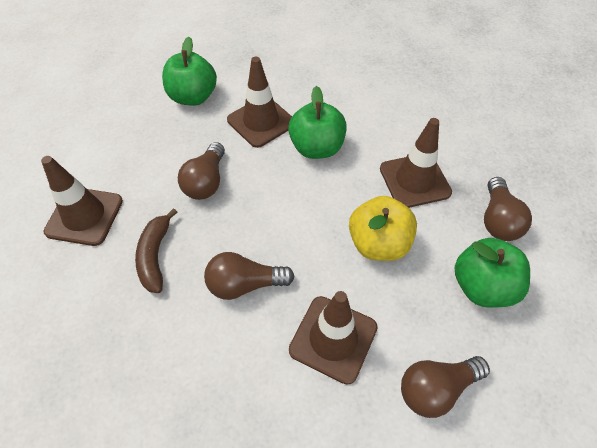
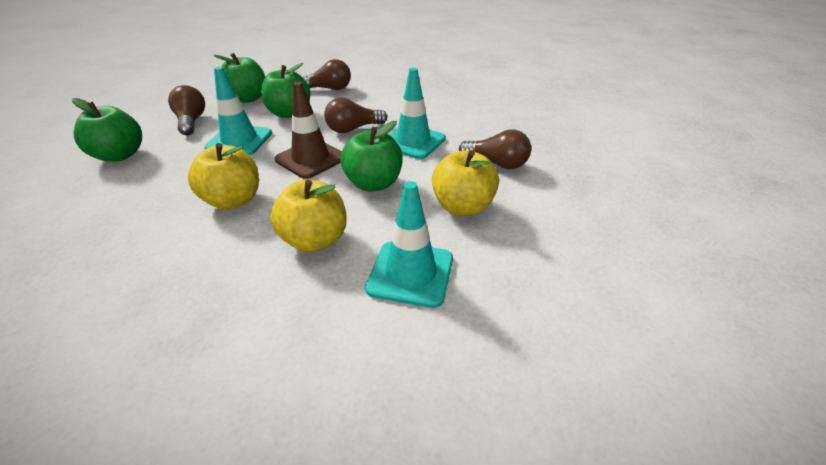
brown banana: [135,208,177,293] = 1 -> none = 0
brown traffic cone: [41,156,123,246] [227,57,292,148] [289,291,377,385] [380,118,452,208] = 4 -> [274,82,342,179] = 1
green apple: [162,37,217,106] [288,86,347,159] [455,238,530,308] = 3 -> [72,98,142,161] [213,53,265,103] [261,63,311,118] [340,121,403,192] = 4
turquoise traffic cone: none = 0 -> [204,67,272,155] [365,181,453,308] [390,68,446,159] = 3
yellow apple: [349,196,417,261] = 1 -> [188,143,259,210] [270,180,347,252] [432,150,499,216] = 3

